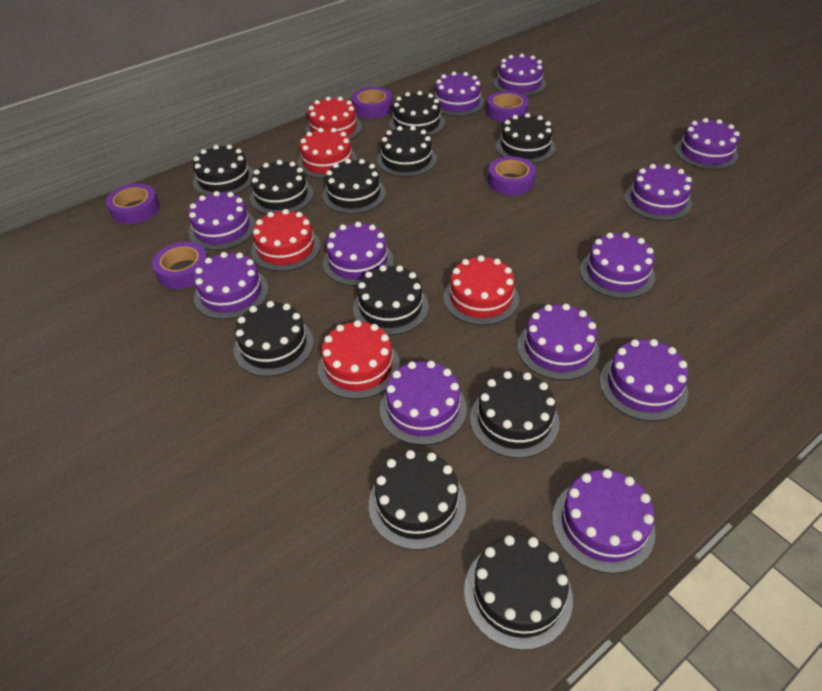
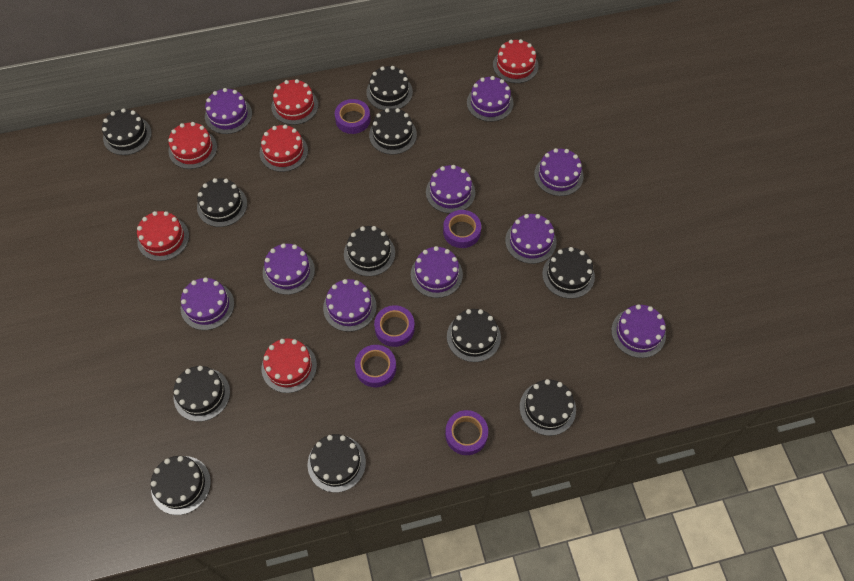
purple cake: [188,191,256,250] [194,252,269,320] [323,222,393,286] [380,361,467,445] [434,71,485,116] [493,54,546,96] [517,304,600,380] [552,469,656,574] [580,232,655,299] [600,339,689,421] [624,164,692,221] [675,118,740,170] = 12 -> [181,277,234,330] [205,88,252,134] [263,243,315,295] [323,279,377,332] [411,246,463,298] [426,165,475,213] [467,76,513,122] [505,214,557,264] [534,148,584,196] [611,304,666,358] = 10
red cake: [251,209,321,271] [298,128,357,179] [306,96,362,140] [318,320,400,399] [444,255,519,325] = 5 -> [137,211,189,261] [168,122,217,169] [260,125,308,172] [262,338,317,393] [271,79,318,125] [493,39,538,83] = 6

